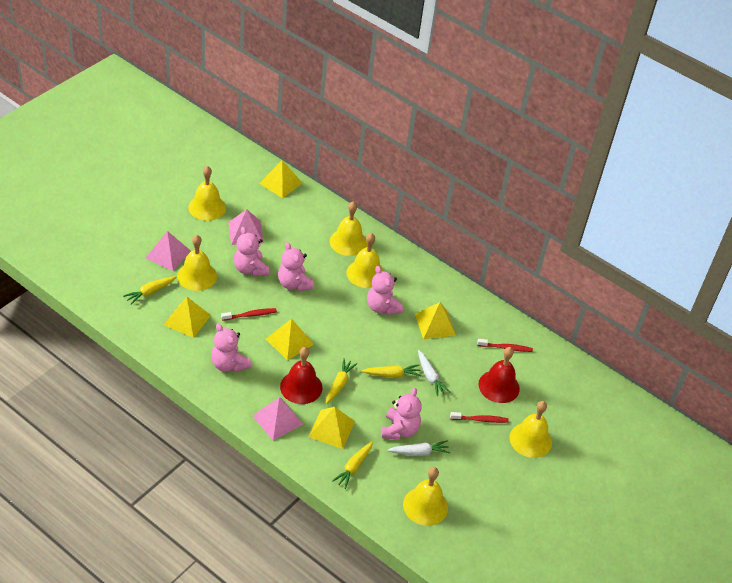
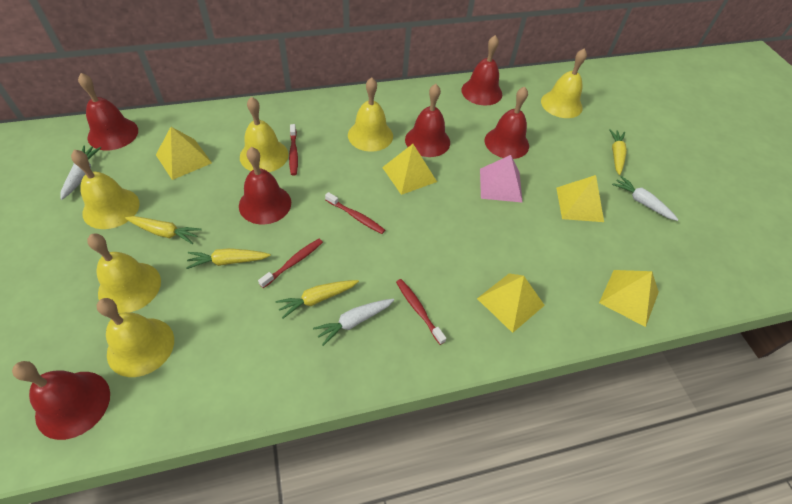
pink pyramid: [146,231,191,271] [228,209,264,245] [252,397,303,440] = 3 -> [480,155,523,203] = 1
pink teddy bear: [211,323,251,372] [234,227,269,276] [278,242,314,291] [367,266,403,315] [381,388,422,440] = 5 -> none = 0
red bell: [280,347,323,404] [479,347,520,403] = 2 -> [12,361,110,440] [78,73,138,150] [239,147,291,224] [405,84,450,157] [461,35,502,106] [484,87,529,159] = 6
red toothbrush: [221,308,277,321] [450,412,509,423] [477,339,533,352] = 3 -> [258,239,323,288] [289,124,298,176] [325,192,385,234] [396,279,446,345] = 4
white carrot: [388,441,450,456] [418,350,450,396] = 2 -> [60,146,101,200] [313,299,394,346] [612,176,679,221] = 3

